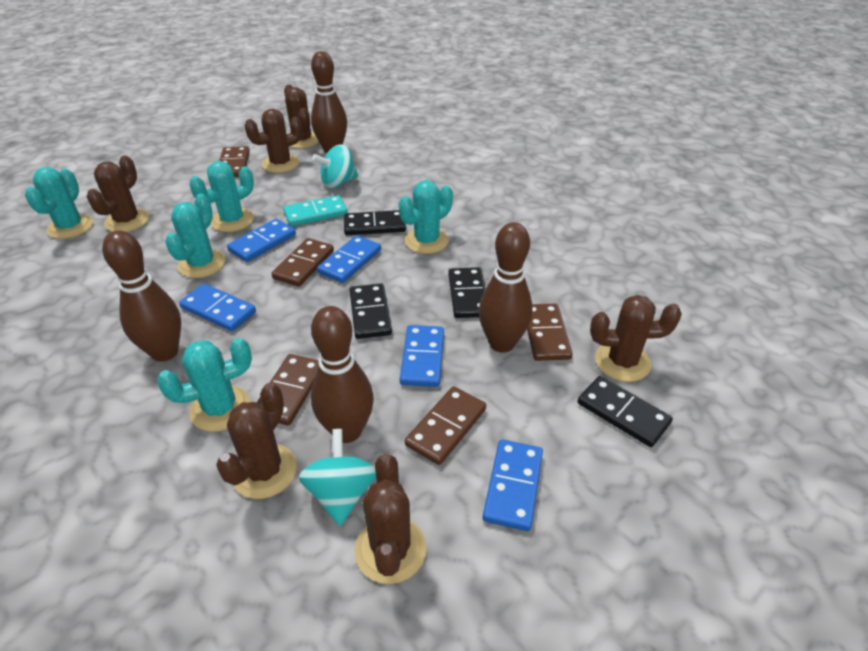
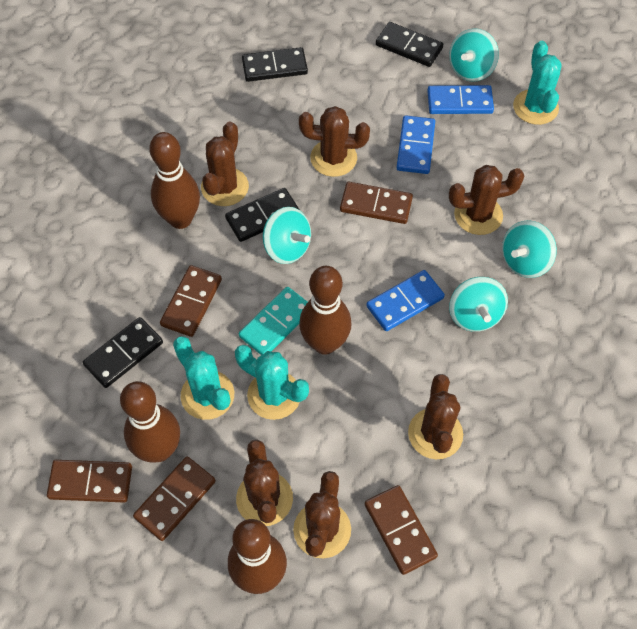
blue domino: [179,284,256,331] [227,219,296,262] [317,235,381,283] [400,325,444,387] [483,439,543,531] = 5 -> [366,270,445,331] [396,115,435,174] [427,85,494,114] = 3
turquoise cactus: [25,167,93,239] [157,338,252,432] [165,194,225,278] [189,161,254,232] [399,180,453,254] = 5 -> [173,336,234,420] [235,345,309,420] [513,41,562,125] = 3
turquoise spinning top: [299,429,376,525] [312,144,358,188] = 2 -> [263,207,311,264] [449,28,499,82] [449,277,508,332] [502,220,557,278] = 4

